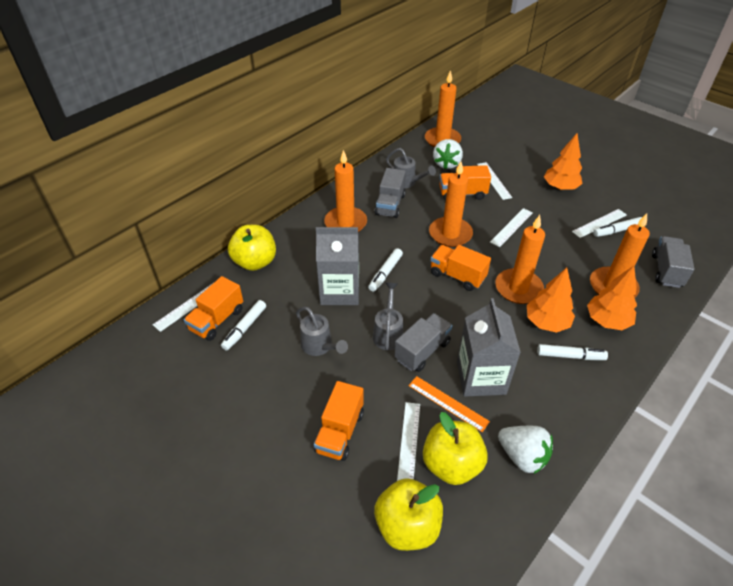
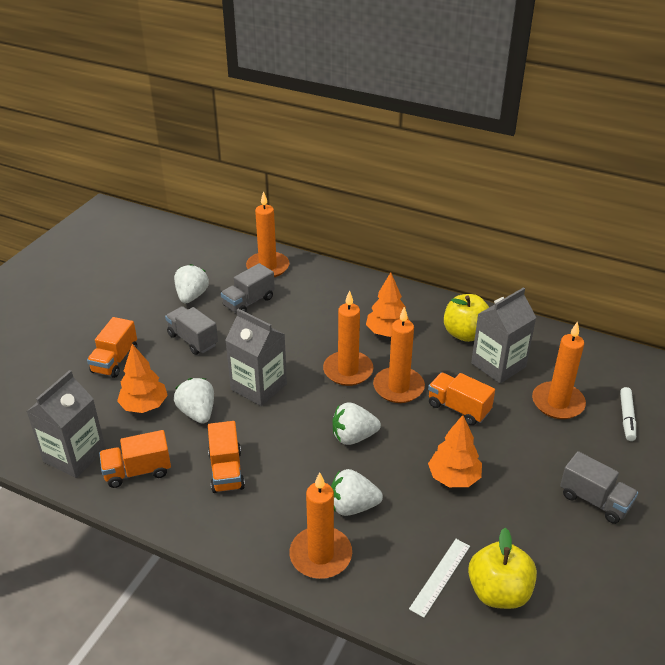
grey carton: [316,227,359,305] [457,298,521,397] = 2 -> [26,370,106,478] [225,309,287,406] [471,287,536,383] = 3
grey watering can: [296,307,348,356] [373,283,403,350] [386,148,436,188] = 3 -> none = 0
orange ruler: [409,376,490,432] = 1 -> none = 0
white marker: [221,300,266,351] [368,248,403,292] [537,344,608,360] [593,217,642,237] = 4 -> [620,387,636,441] = 1
white ruler: [153,283,213,332] [397,402,420,481] [477,162,512,200] [490,208,533,247] [572,209,627,238] = 5 -> [409,539,470,618] = 1
white strawberry: [433,139,463,169] [498,426,553,474] = 2 -> [174,264,209,303] [174,378,214,424] [331,469,383,516] [332,403,381,445] = 4
yellow apple: [228,225,276,271] [374,478,443,551] [423,412,488,485] = 3 -> [444,294,489,342] [468,528,537,609] = 2

